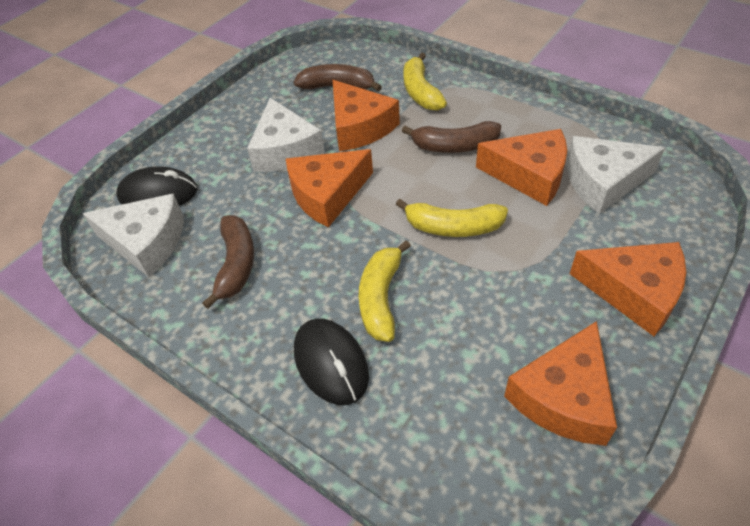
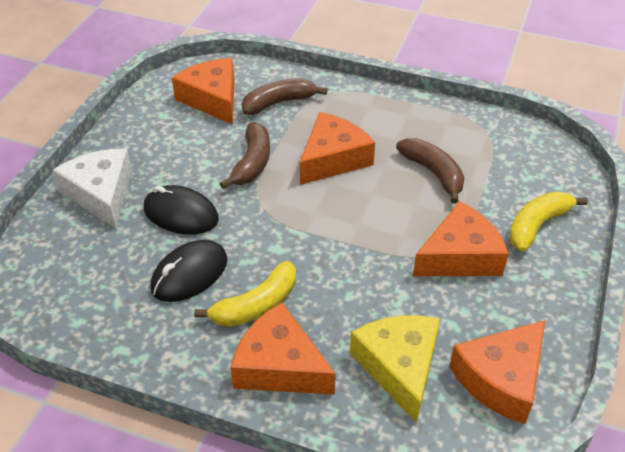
white cheese: [82,194,184,277] [247,98,325,172] [567,136,665,214] = 3 -> [53,148,132,228] = 1
yellow banana: [359,240,411,342] [396,199,508,237] [403,52,447,111] = 3 -> [194,261,296,327] [509,191,588,252] = 2
yellow cheese: none = 0 -> [350,316,440,423] = 1

